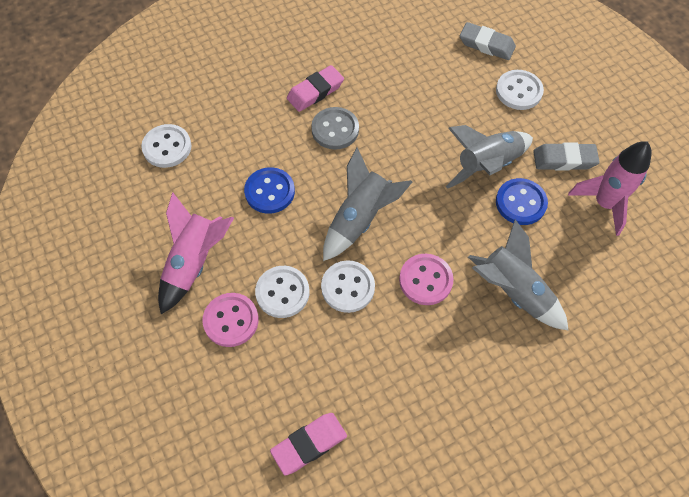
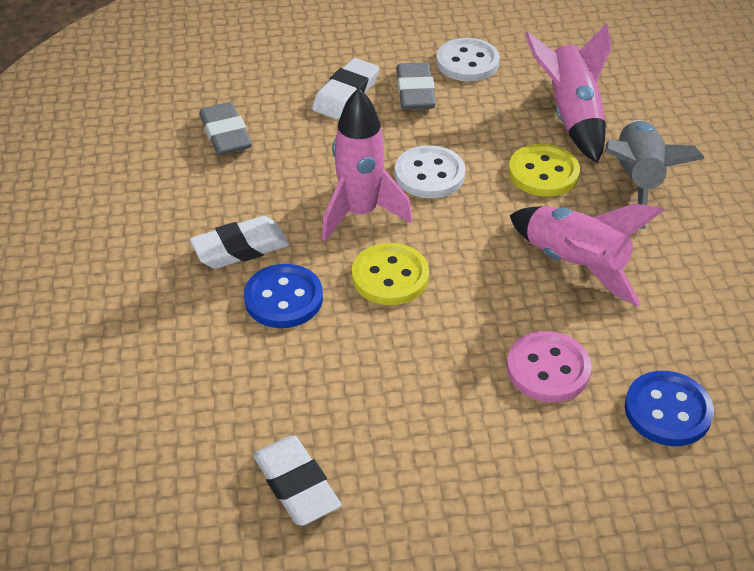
grey button: [311,107,359,150] = 1 -> none = 0
grey rocket: [323,147,412,261] [446,125,533,189] [468,219,569,331] = 3 -> [605,120,705,229] = 1
pink button: [202,293,259,347] [399,254,454,305] = 2 -> [507,331,592,402] = 1
pink eraser: [270,413,347,476] [287,65,344,112] = 2 -> none = 0
pink rocket: [158,192,234,314] [568,141,651,236] = 2 -> [322,88,412,241] [510,203,664,307] [525,23,611,163] = 3
white button: [141,124,191,168] [255,266,310,318] [321,260,375,313] [496,70,544,110] = 4 -> [395,145,465,198] [436,38,500,81] = 2
white eraser: none = 0 -> [190,216,289,269] [253,436,342,526] [312,58,379,119] = 3
yellow button: none = 0 -> [352,243,429,305] [509,144,580,197] = 2

